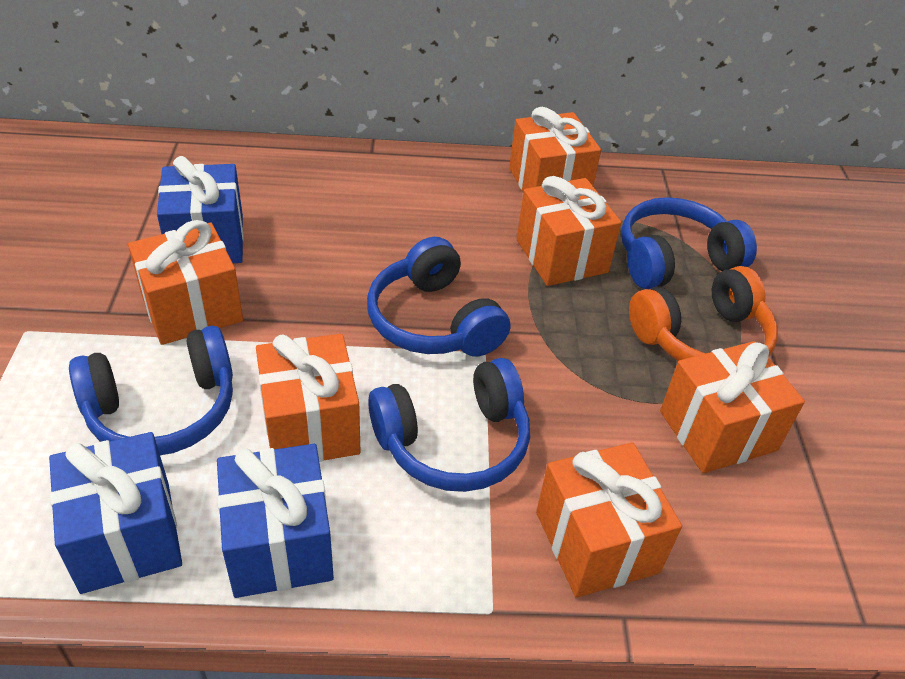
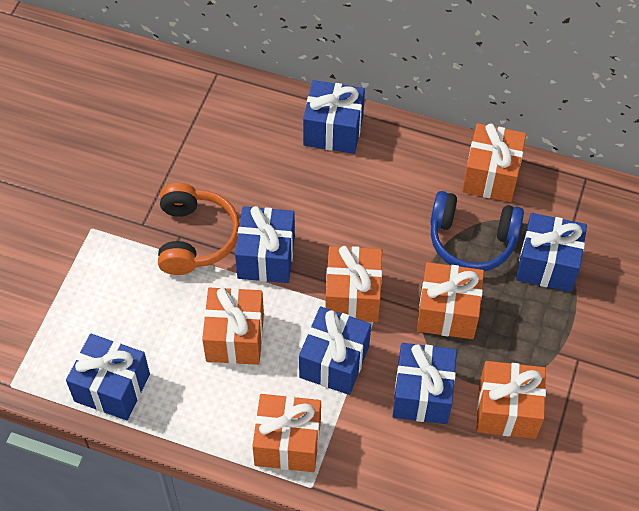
blue gift: [49,432,182,594] [157,156,244,263] [217,444,334,598] = 3 -> [66,334,150,420] [235,206,295,283] [299,307,371,395] [303,80,365,154] [393,343,457,424] [516,213,587,292] = 6
blue headphones: [69,326,233,455] [367,237,510,357] [368,358,530,492] [621,197,757,289] = 4 -> [430,191,524,271] = 1

